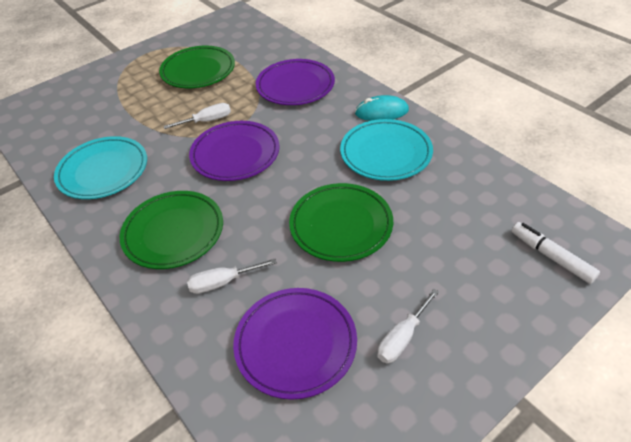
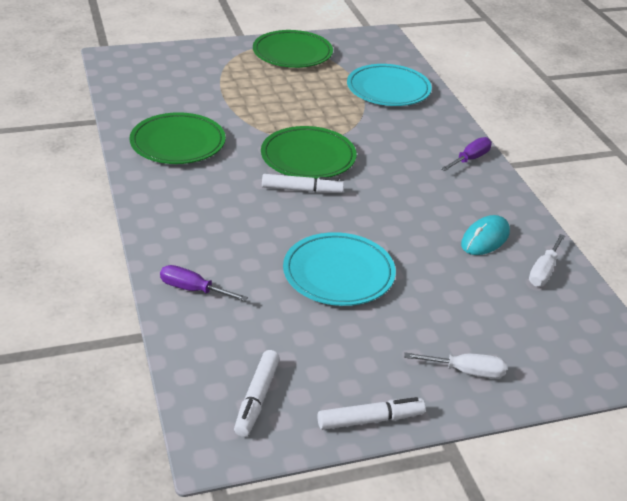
purple plate: [189,121,280,181] [233,288,357,400] [256,59,335,105] = 3 -> none = 0
purple screwdriver: none = 0 -> [160,265,248,301] [441,137,492,171] = 2
white marker: [512,222,600,284] = 1 -> [234,350,280,437] [262,174,344,193] [317,397,425,430] = 3
white screwdriver: [163,103,231,129] [187,259,277,294] [377,289,439,363] = 3 -> [404,352,507,378] [529,234,565,286] = 2

